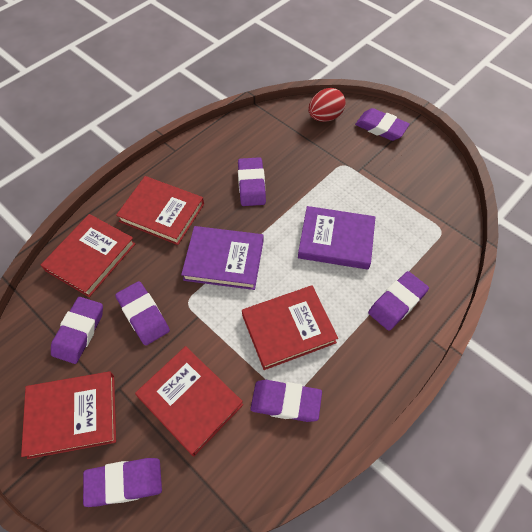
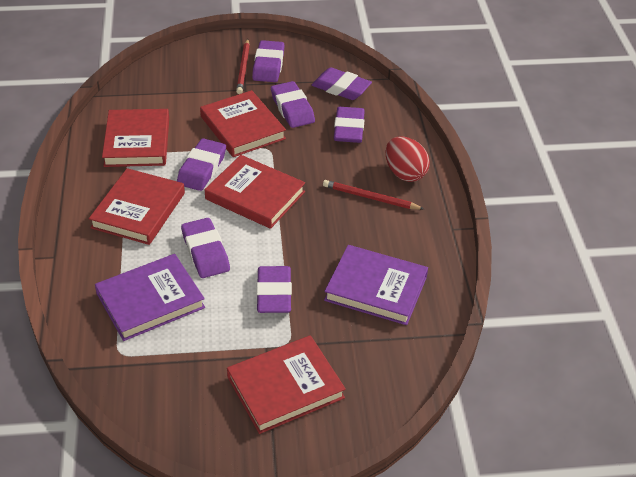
red pencil: none = 0 -> [236,39,250,94] [323,180,424,210] = 2

